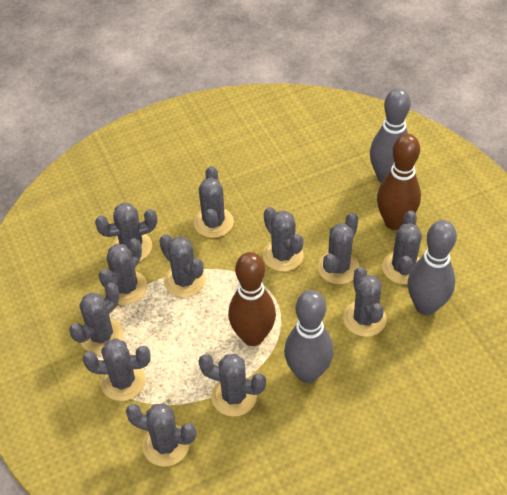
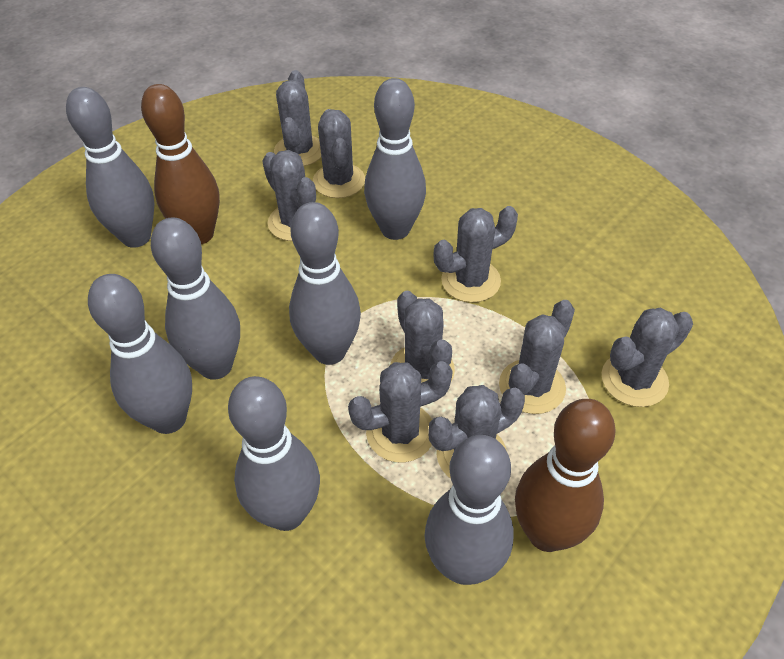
grey bowling pin: [284,290,333,383] [370,88,411,183] [408,220,457,315] = 3 -> [66,87,154,248] [88,274,192,434] [151,218,240,380] [228,376,320,531] [289,202,361,365] [364,78,426,240] [424,435,514,585] = 7
grey cactus: [69,283,123,354] [83,338,151,401] [95,203,157,261] [98,238,147,305] [126,403,196,467] [159,234,206,298] [194,166,234,238] [199,354,266,417] [262,207,304,272] [318,213,359,284] [343,267,387,337] [382,211,422,284] = 12 -> [262,150,316,241] [274,70,321,166] [313,109,365,198] [348,361,453,463] [390,291,455,383] [428,385,525,478] [434,206,518,303] [499,300,575,414] [602,308,693,407] = 9

